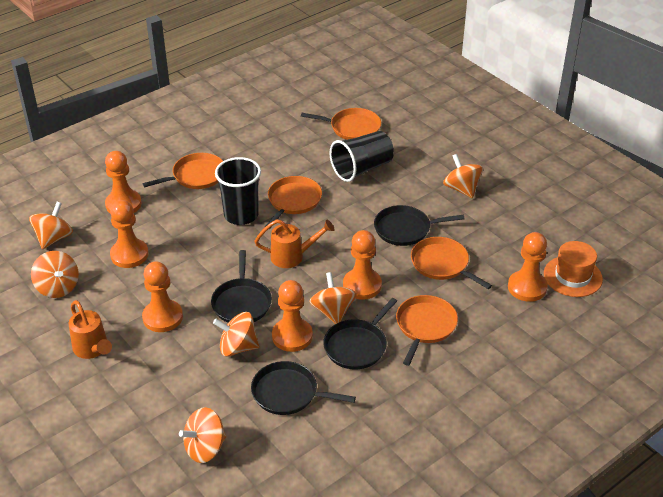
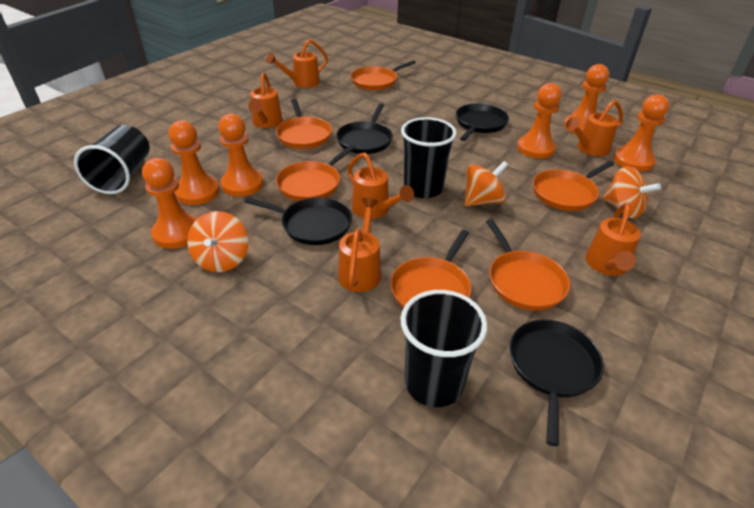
black cup: [215,157,261,225] [330,131,394,182] = 2 -> [74,125,149,194] [400,290,488,407] [401,117,457,198] = 3
orange hat: [544,241,603,297] = 1 -> none = 0
orange pan: [143,153,223,189] [265,176,322,229] [301,108,381,140] [396,295,458,366] [411,237,492,289] = 5 -> [276,99,332,149] [276,145,355,201] [351,60,416,90] [390,230,471,308] [486,220,570,310] [533,161,614,211] = 6
orange spinning top: [29,202,73,249] [31,251,79,298] [179,407,226,463] [213,312,259,356] [309,272,357,324] [443,154,483,198] = 6 -> [187,211,249,272] [465,161,508,206] [603,166,661,219] = 3
orange watering can: [69,300,112,359] [254,219,335,268] = 2 -> [248,72,283,128] [266,39,328,88] [338,198,381,292] [347,153,414,219] [566,100,623,156] [585,202,641,276] = 6

